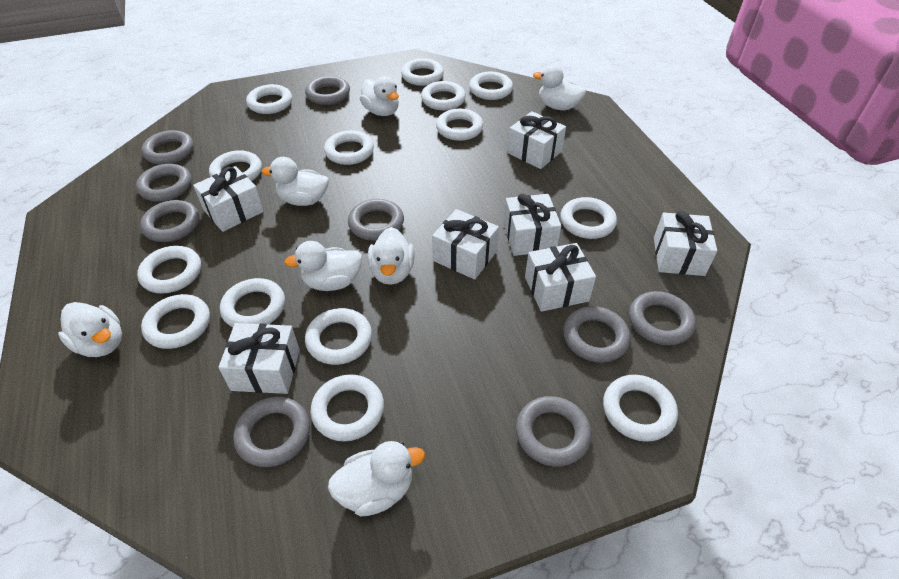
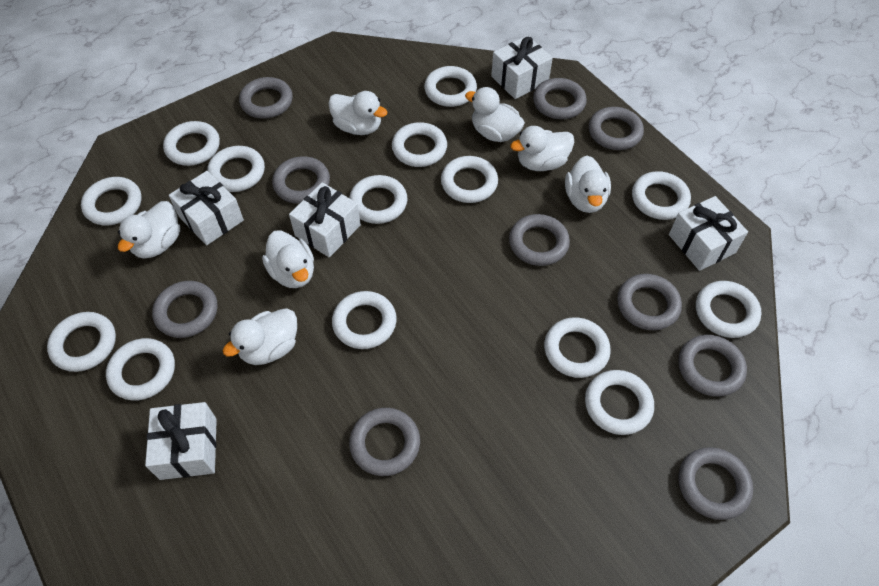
grey ring: [136,164,192,202] [140,200,199,242] [141,130,194,165] [233,397,310,467] [305,76,350,105] [348,199,404,241] [516,396,591,467] [563,306,631,363] [629,291,696,345] = 9 -> [152,281,217,338] [239,77,293,119] [272,156,330,204] [349,408,420,476] [509,214,570,266] [533,78,587,119] [589,107,644,150] [617,274,682,330] [678,335,747,397] [678,447,753,520] = 10
white gift: [193,166,264,232] [218,323,300,394] [432,209,499,279] [503,194,561,256] [507,111,566,169] [525,243,596,312] [654,211,717,276] = 7 -> [145,402,217,480] [169,171,244,245] [289,182,361,257] [491,35,553,99] [669,196,748,271] = 5

